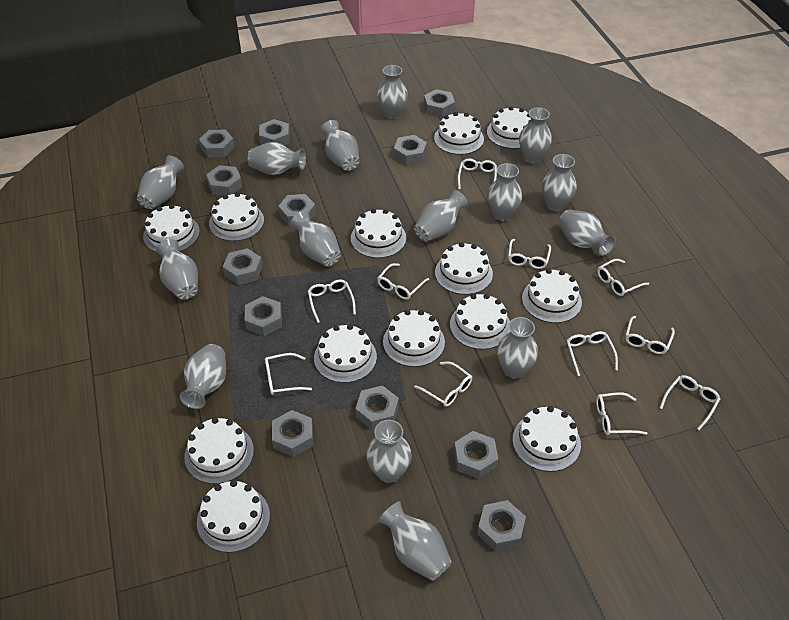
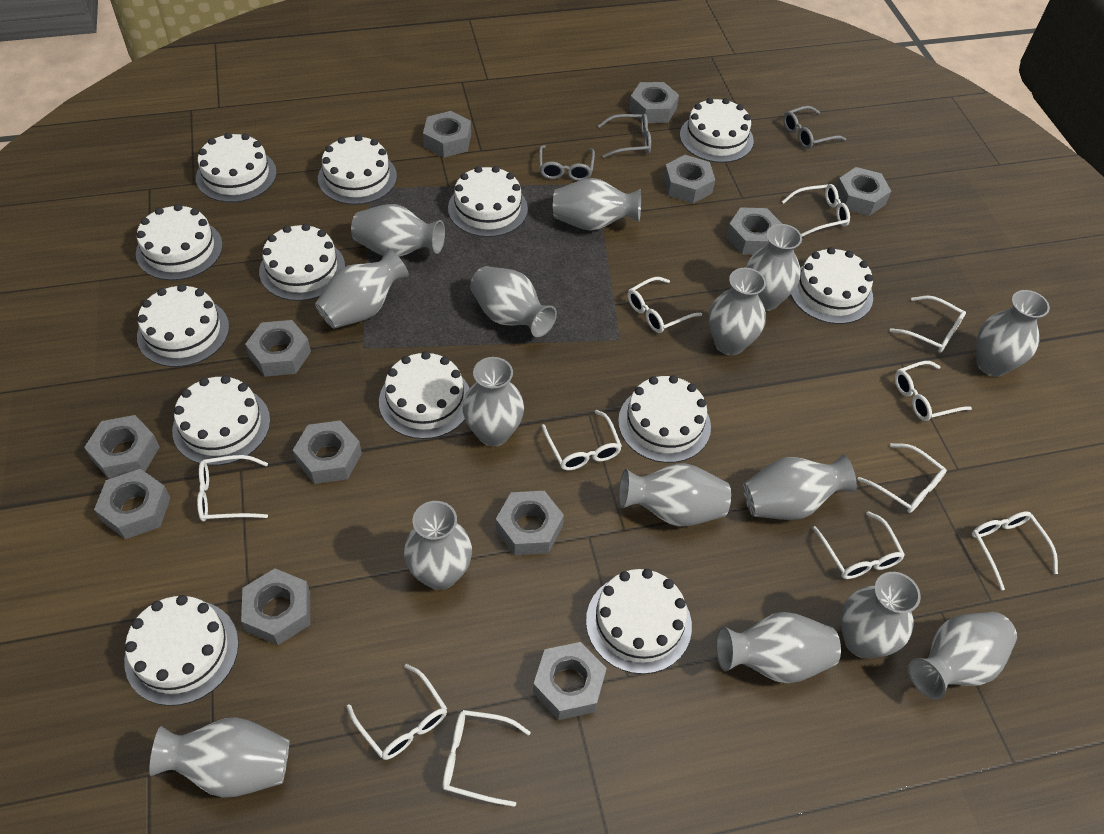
grey glasses: none = 0 -> [539,145,595,181] [598,114,651,158] [783,106,846,149] = 3

